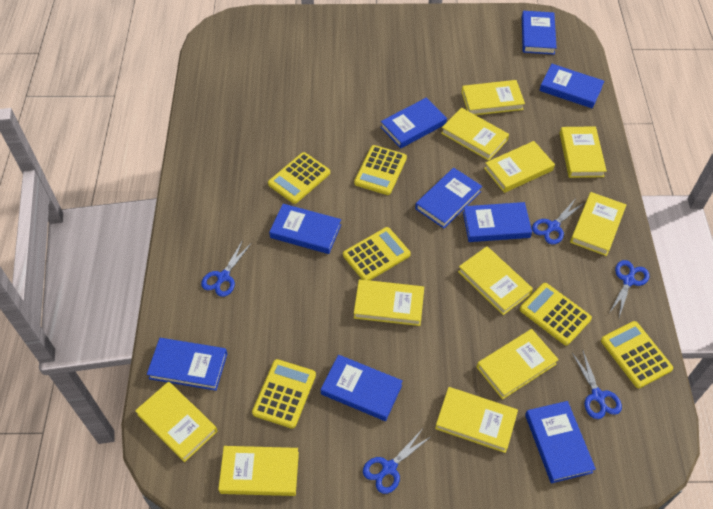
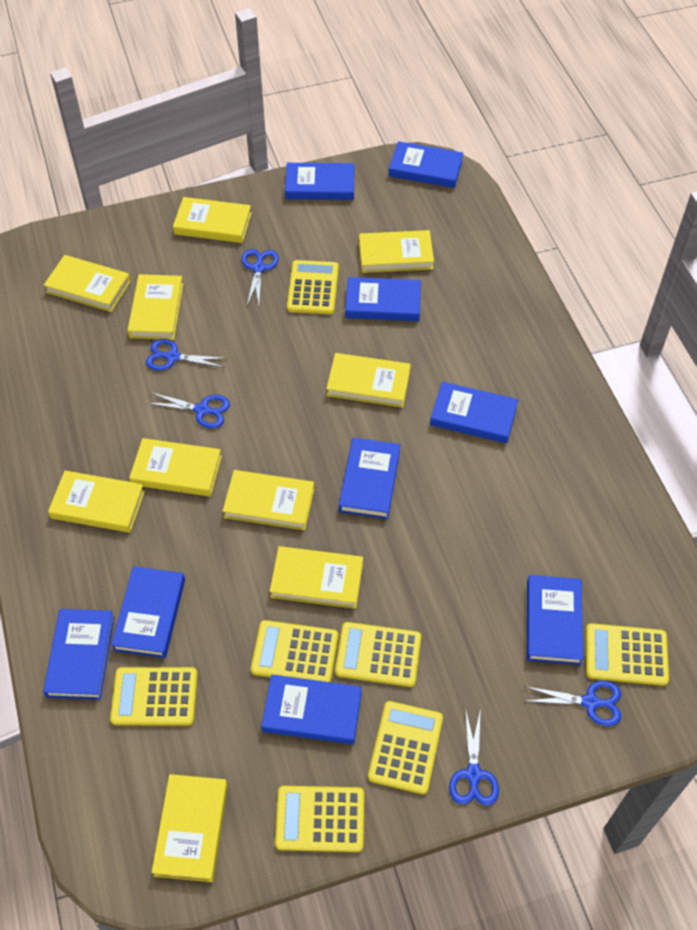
yellow book: [135,382,217,462] [218,446,299,496] [354,279,424,326] [435,387,518,453] [441,108,509,161] [458,246,533,315] [462,80,525,115] [477,329,559,399] [484,141,555,193] [560,126,607,178] [570,192,626,256] = 11 -> [44,255,131,312] [48,471,145,533] [127,274,183,340] [129,438,222,497] [152,774,228,882] [173,197,252,243] [223,470,314,530] [270,546,363,609] [326,353,411,408] [359,230,434,273] = 10
yellow calculator: [252,359,316,429] [268,152,330,204] [343,227,411,280] [354,145,407,195] [520,283,592,346] [601,321,673,388] = 6 -> [110,667,198,725] [251,620,338,682] [275,786,364,852] [287,260,339,314] [335,622,421,687] [368,701,443,794] [586,623,669,686] = 7

